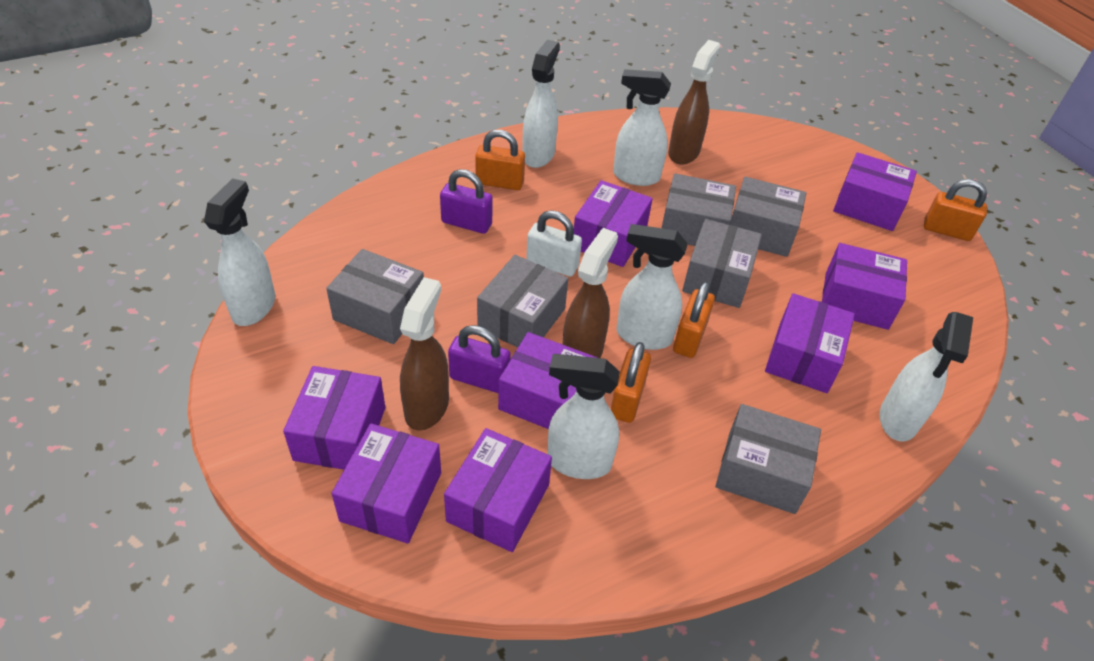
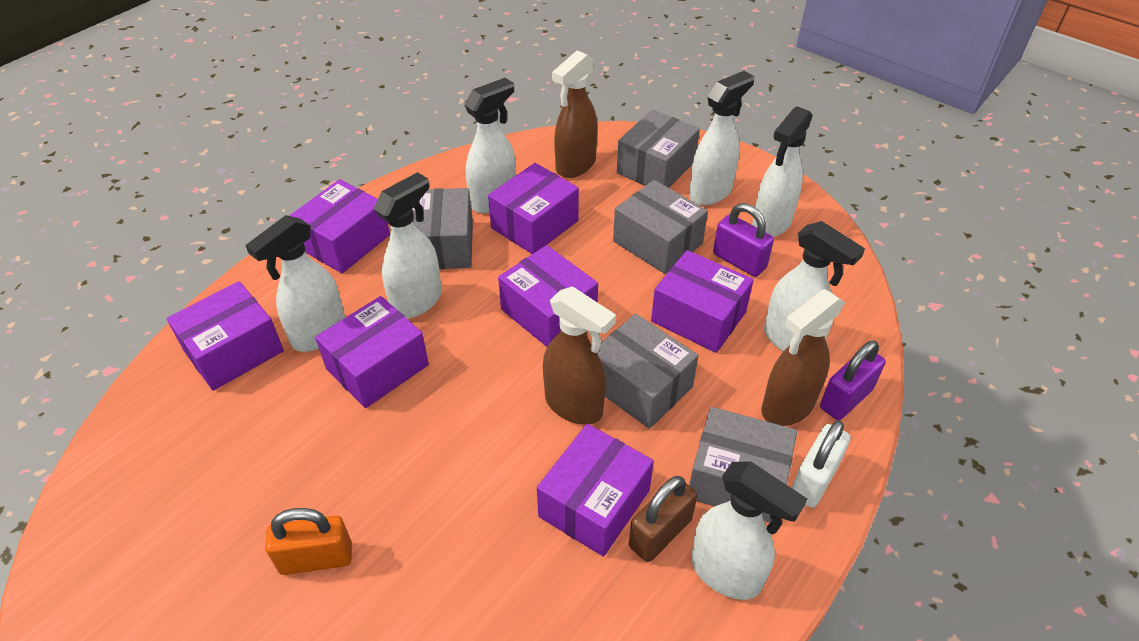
brown padlock: none = 0 -> [629,476,697,562] = 1
grey box: [326,249,424,344] [477,255,568,348] [662,173,736,246] [682,219,762,308] [716,404,821,514] [730,177,806,257] = 6 -> [412,188,473,269] [597,314,698,429] [613,180,708,274] [617,110,700,188] [689,407,797,523] = 5
orange padlock: [475,130,525,190] [611,342,651,423] [673,281,715,358] [924,179,987,241] = 4 -> [265,508,352,575] = 1
purple box: [283,366,385,470] [331,423,441,544] [444,428,552,552] [498,332,598,429] [574,180,653,267] [765,293,855,393] [822,243,907,330] [833,152,917,231] = 8 -> [167,281,284,391] [289,179,390,273] [315,296,429,408] [488,163,579,254] [498,245,598,347] [537,424,654,557] [651,250,754,353] = 7
white spray bottle: [204,178,275,326] [522,40,560,168] [547,354,620,479] [613,69,671,186] [616,224,688,350] [879,312,973,442] = 6 -> [245,215,345,352] [374,172,442,319] [464,78,516,213] [689,71,754,205] [691,461,807,600] [752,106,813,237] [764,221,865,351] = 7

